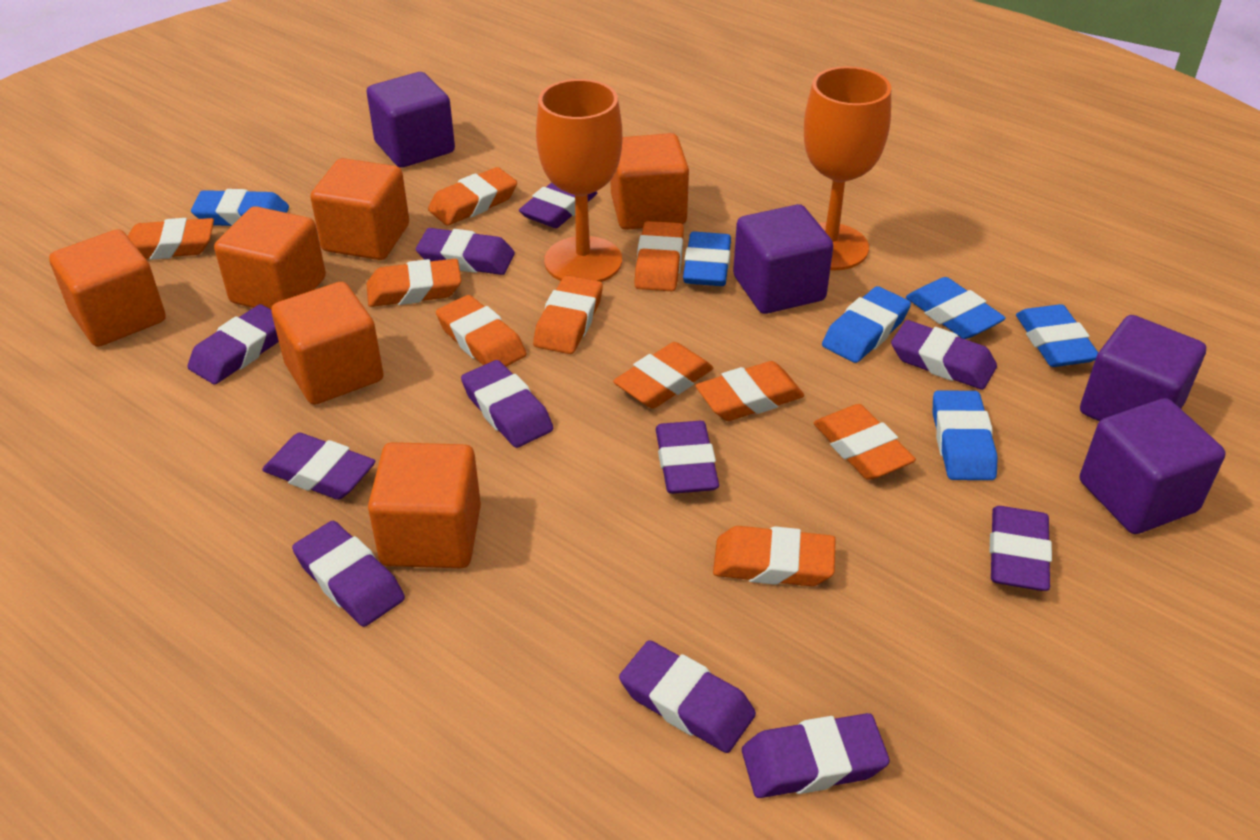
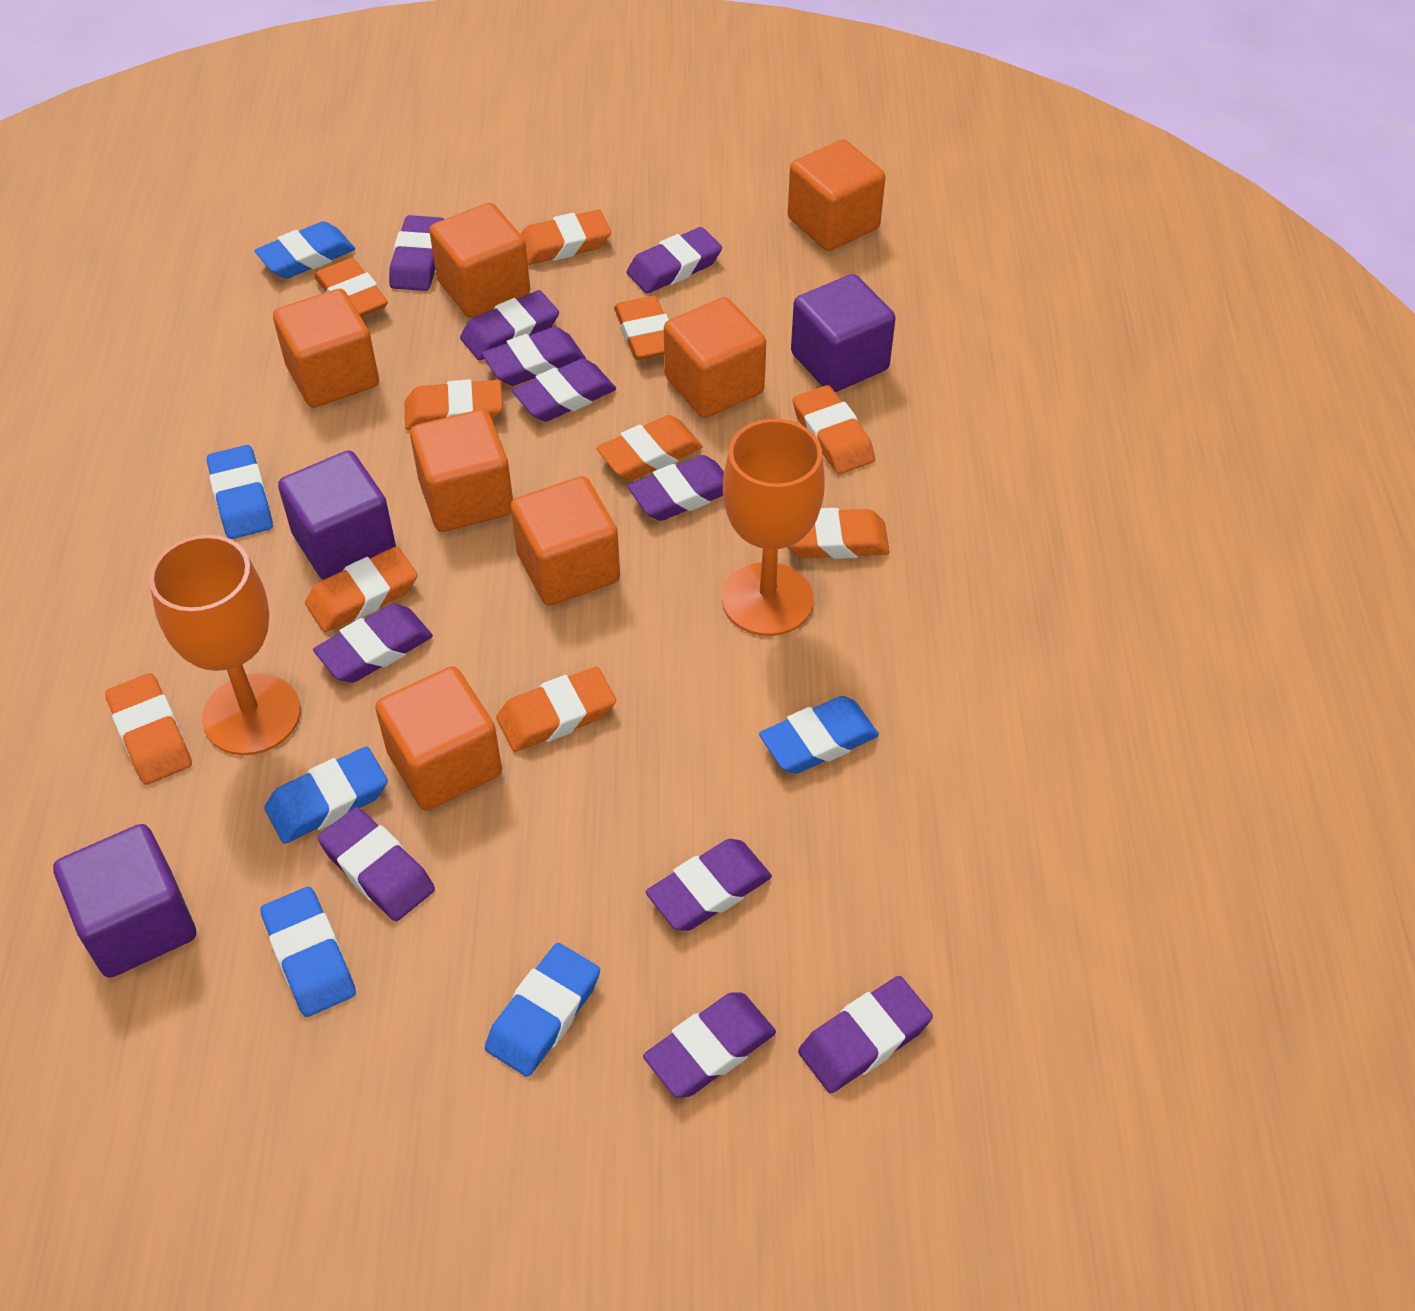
orange cube: [49,229,166,347] [214,206,326,309] [271,282,383,405] [311,158,409,260] [368,442,481,568] [611,133,689,230] = 6 -> [273,289,379,408] [375,666,502,811] [410,409,513,532] [429,203,530,318] [511,476,620,606] [664,297,766,418] [788,139,885,251] = 7
purple cube: [367,72,455,168] [733,204,833,314] [1080,315,1206,421] [1080,398,1226,534] = 4 -> [53,824,196,978] [278,451,396,580] [791,274,896,393] = 3

